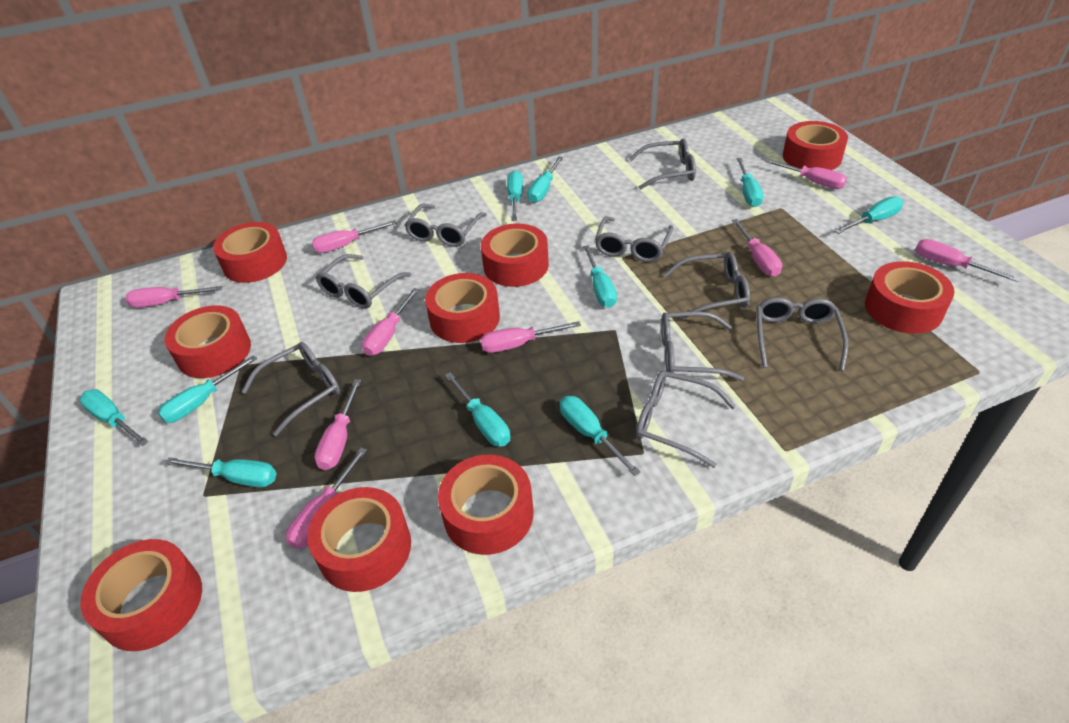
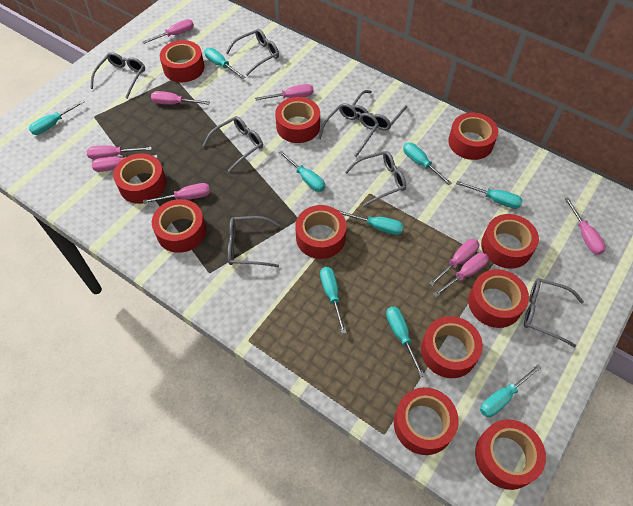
grey glasses: [241,342,340,436] [316,254,411,309] [405,204,487,247] [595,216,674,262] [629,138,696,190] [636,371,736,468] [661,311,745,381] [663,252,750,320] [756,297,848,371] = 9 -> [90,52,145,99] [203,116,263,172] [226,29,279,76] [228,216,280,267] [318,103,379,157] [345,151,406,207] [351,90,407,131] [524,278,584,348] = 8
red tape: [80,539,202,651] [165,305,251,378] [213,222,287,283] [307,487,411,592] [425,273,500,343] [438,455,534,555] [481,224,549,287] [783,121,848,170] [865,261,954,334] = 9 -> [113,153,166,204] [152,199,206,253] [160,40,204,82] [275,97,320,143] [295,205,346,259] [394,387,459,455] [421,316,483,378] [448,113,498,160] [468,269,529,328] [475,419,546,490] [481,214,539,269] = 11
turquoise screwdriver: [79,389,149,446] [158,355,257,423] [165,457,277,488] [445,372,510,447] [507,170,523,221] [527,157,563,203] [560,396,641,476] [583,245,617,308] [736,158,764,207] [834,196,903,234] = 10 -> [29,100,85,135] [204,48,245,79] [278,151,325,192] [320,267,347,334] [338,210,404,235] [386,307,425,377] [403,143,452,185] [456,181,523,209] [480,364,542,417] = 9

